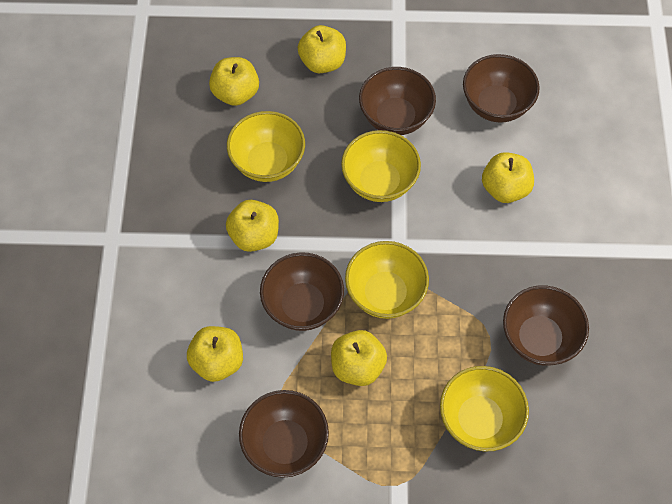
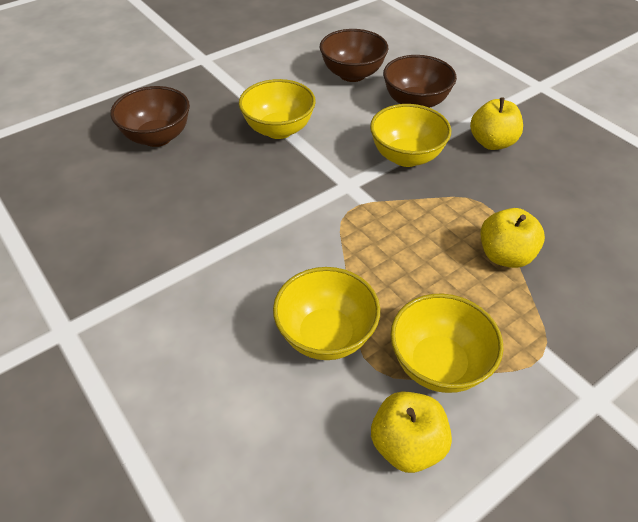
brown bowl: [239,390,329,478] [260,252,344,331] [359,67,436,135] [463,54,540,123] [503,286,589,366] = 5 -> [110,86,190,147] [320,29,388,82] [383,55,457,108] = 3
yellow apple: [187,326,243,382] [209,57,259,106] [226,200,279,252] [298,25,346,73] [331,330,387,386] [482,152,534,203] = 6 -> [371,391,452,473] [470,98,523,150] [480,208,545,268] = 3

